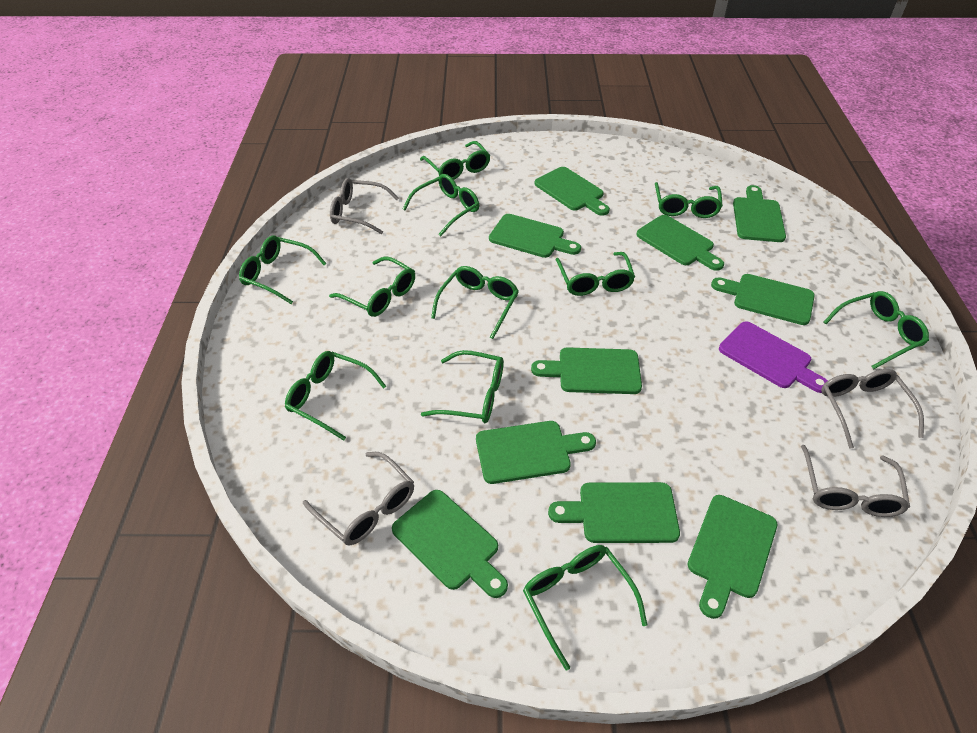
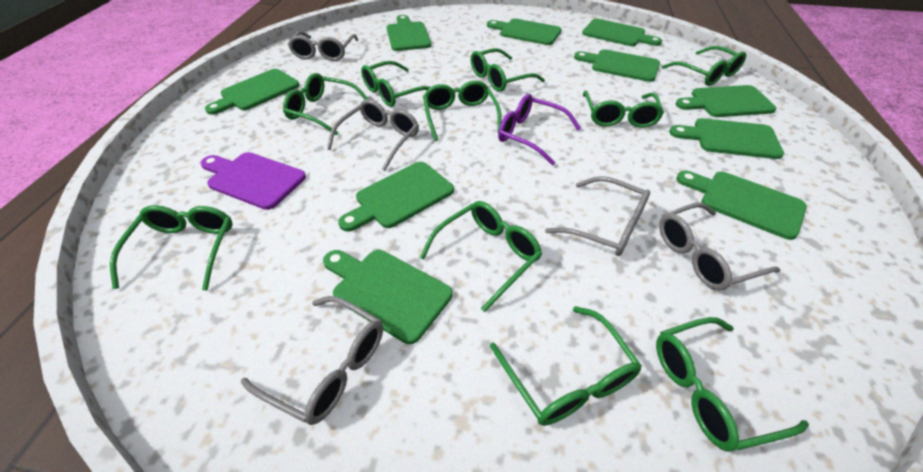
green glasses: [239,236,326,304] [285,351,386,441] [329,257,415,317] [403,174,479,236] [420,141,490,180] [421,350,504,423] [431,266,519,339] [523,545,647,670] [555,252,635,296] [655,182,723,218] [824,291,929,369] = 11 -> [110,205,233,291] [283,73,368,136] [361,61,430,107] [420,201,542,312] [423,80,502,141] [470,48,545,92] [490,306,642,426] [583,91,664,128] [656,317,809,452] [662,46,746,86] = 10
grey glasses: [303,452,414,546] [330,178,399,234] [801,445,910,517] [821,369,924,449] = 4 -> [241,296,383,425] [288,31,358,61] [327,99,419,171] [545,176,650,256] [659,202,781,290] = 5
purple glasses: none = 0 -> [498,94,581,165] = 1

